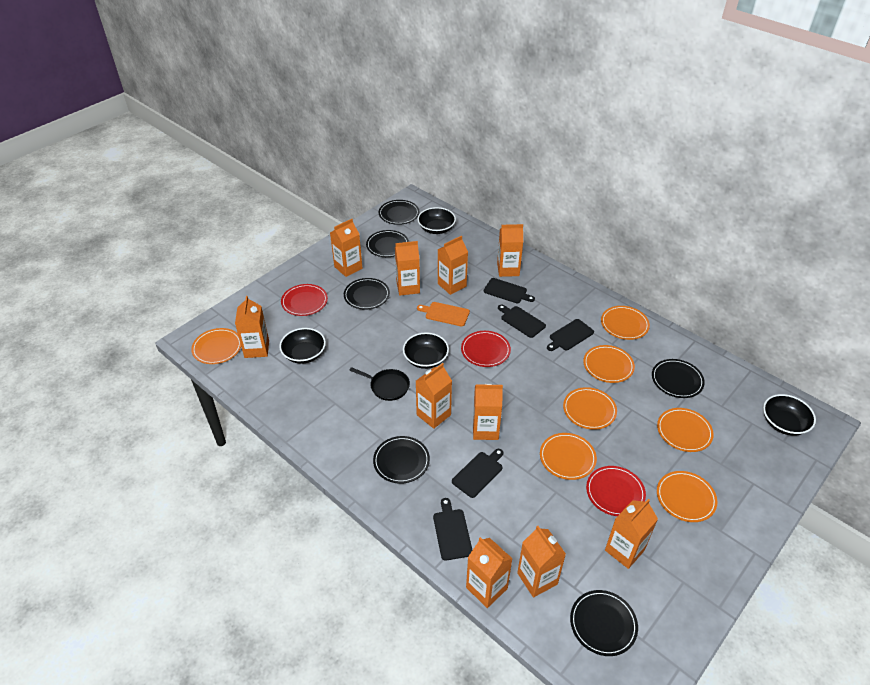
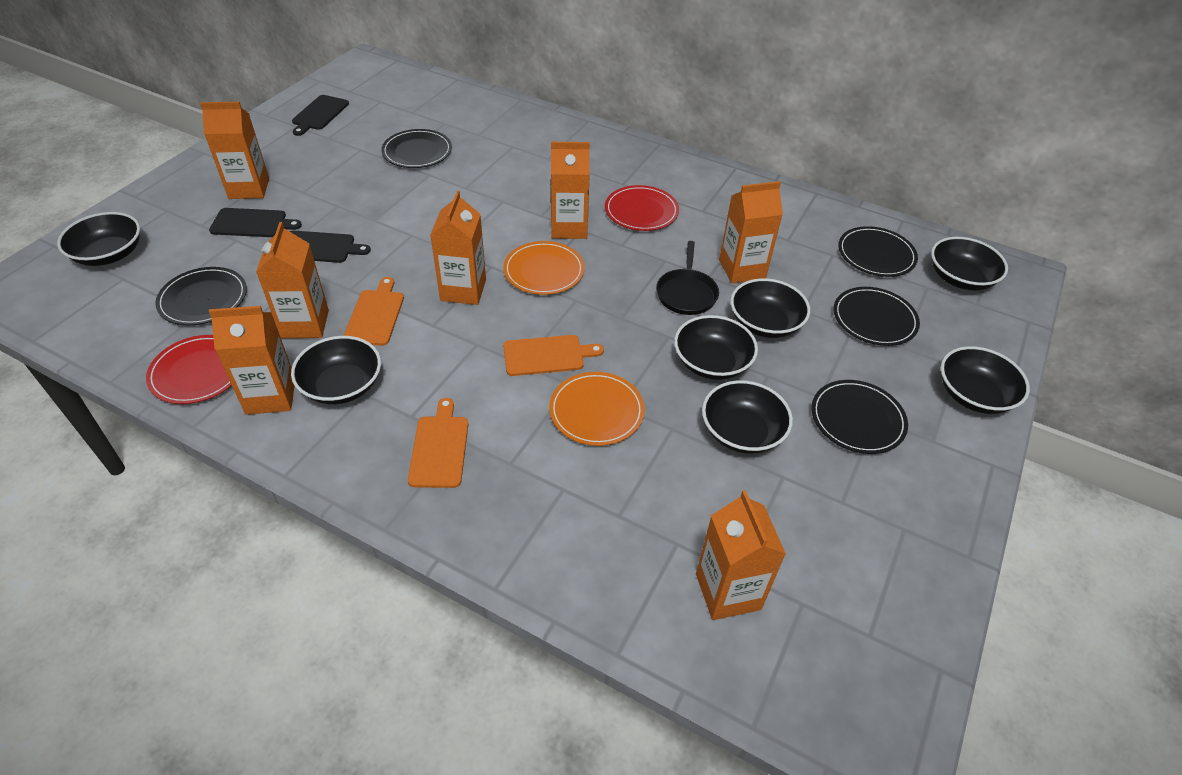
black bowl: [279,328,326,364] [403,332,449,369] [417,207,456,234] [763,394,816,436] = 4 -> [57,212,140,266] [291,336,381,404] [674,315,758,380] [702,380,793,454] [730,278,810,338] [931,237,1008,290] [941,346,1030,414] = 7
black cutting board: [433,498,472,561] [452,449,503,498] [484,278,535,303] [498,304,546,338] [547,319,594,351] = 5 -> [209,208,302,237] [289,231,371,263] [292,95,349,136] = 3
black plate: [344,278,390,309] [366,230,409,257] [373,436,430,484] [379,200,419,225] [570,590,638,656] [652,359,705,398] = 6 -> [155,267,247,325] [381,129,452,168] [811,380,908,454] [834,287,920,346] [838,226,918,277] = 5
orange carton: [235,296,269,358] [330,219,362,277] [395,241,420,296] [416,363,452,429] [438,236,468,295] [466,537,513,608] [473,384,503,440] [497,224,523,277] [517,526,566,597] [605,499,658,569] = 10 -> [200,102,269,199] [209,306,295,415] [256,222,329,338] [430,191,486,305] [551,142,590,239] [696,490,786,620] [719,181,783,283] = 7
orange cutting board: [417,302,470,326] = 1 -> [344,277,404,346] [408,398,468,488] [503,335,604,376] = 3
orange plate: [191,328,241,364] [540,433,597,480] [563,387,617,430] [583,345,635,383] [601,306,650,340] [657,408,714,452] [657,471,717,522] = 7 -> [503,241,585,295] [549,372,645,446] = 2
red plate: [281,284,328,316] [461,331,511,367] [586,466,646,516] = 3 -> [146,335,232,404] [605,185,679,231] = 2

